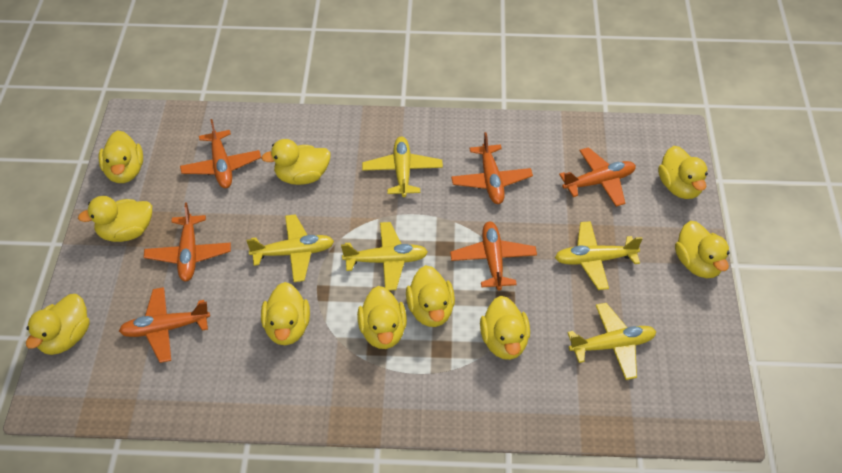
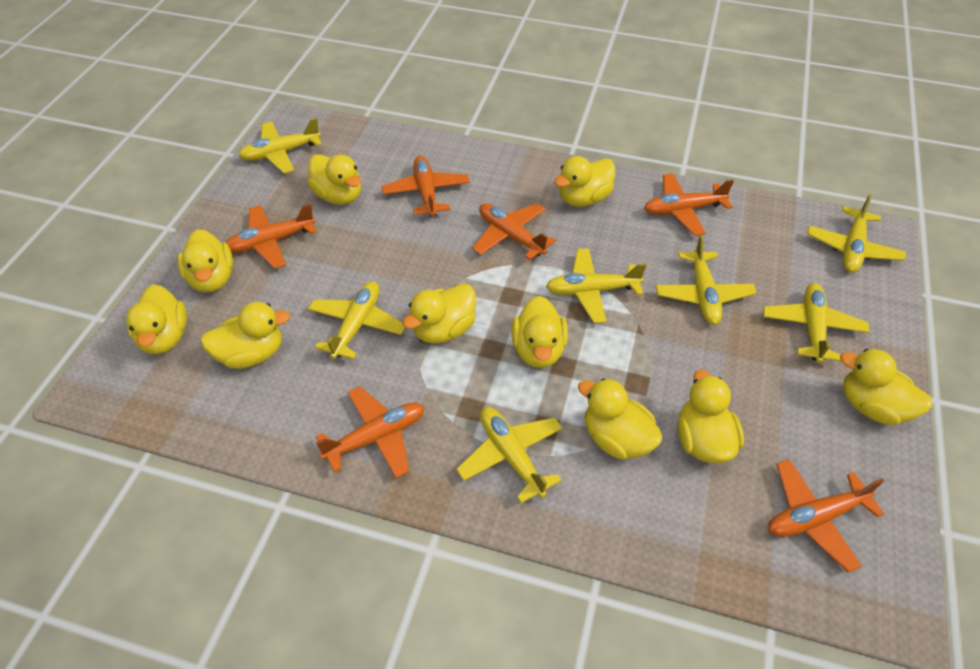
yellow plane: [246,214,334,282] [341,222,428,291] [362,137,443,197] [555,221,643,290] [567,303,656,380] = 5 -> [239,118,322,173] [308,281,405,359] [456,407,563,503] [546,248,647,323] [656,235,756,325] [763,283,870,363] [807,195,906,273] = 7

